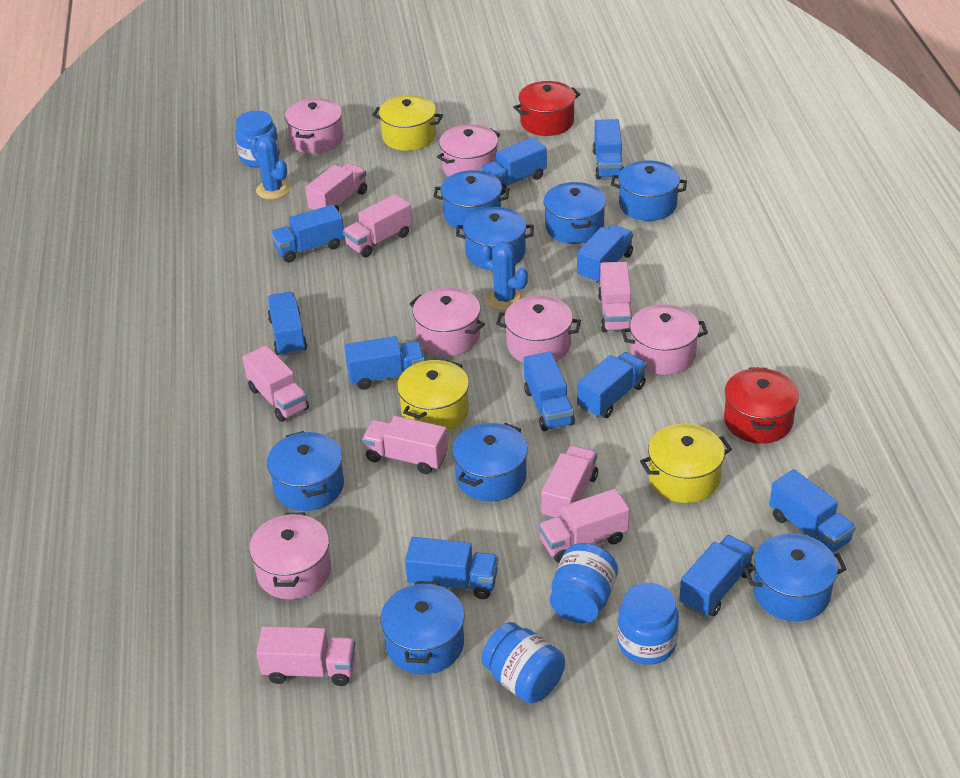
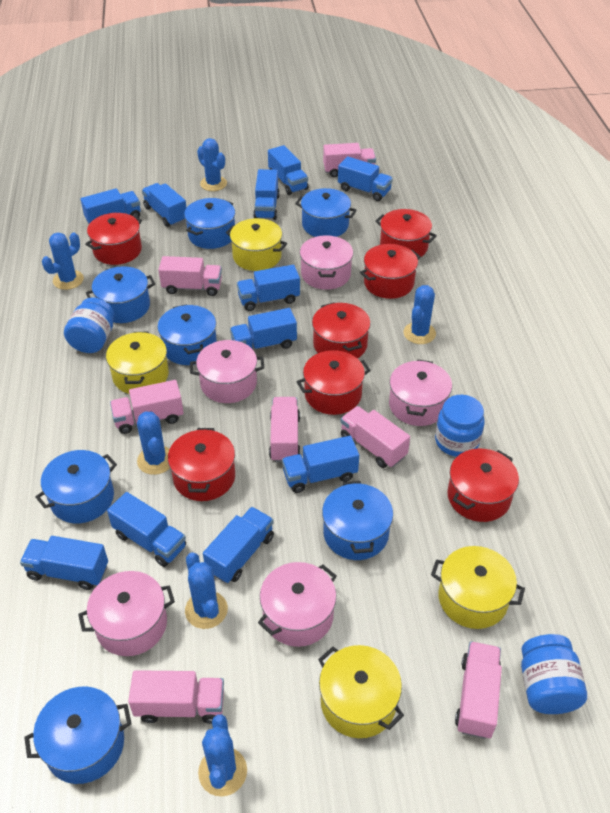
blue cactus: [249,135,290,199] [480,242,528,311] = 2 -> [42,233,84,290] [137,411,170,475] [185,552,228,629] [197,138,227,191] [198,714,247,797] [404,285,436,344] = 6
blue jar: [235,111,280,168] [481,622,565,704] [550,543,618,624] [617,583,679,665] = 4 -> [64,297,115,353] [435,395,484,457] [521,634,587,714] = 3
blue pot: [267,431,344,511] [380,581,464,675] [433,170,509,230] [452,423,528,501] [456,207,534,270] [543,182,606,244] [611,160,687,221] [744,533,847,621] = 8 -> [24,686,132,784] [35,450,117,523] [86,266,155,323] [157,304,217,365] [184,198,235,249] [295,188,357,237] [322,481,393,560] = 7
pink pot: [249,513,331,599] [285,98,343,154] [409,287,485,356] [437,124,500,177] [496,296,581,363] [621,304,708,375] = 6 -> [78,571,175,656] [190,340,264,403] [258,562,337,647] [300,235,353,290] [389,360,452,426] = 5
pink truck: [243,345,309,422] [256,626,356,686] [305,163,367,212] [343,194,412,257] [362,416,448,474] [539,489,630,563] [541,446,598,519] [598,262,632,332] = 8 -> [110,380,184,434] [128,670,224,724] [158,256,222,296] [269,397,300,462] [323,143,376,177] [340,406,410,468] [455,641,502,739] = 7
red pot: [513,81,580,136] [724,367,799,444] = 2 -> [85,213,142,265] [168,428,235,501] [297,350,371,415] [312,302,370,359] [360,244,421,299] [376,209,437,257] [447,449,519,522] = 7
yellow pot: [372,95,443,151] [397,360,469,432] [640,424,732,503] = 3 -> [106,332,169,394] [226,218,287,271] [318,645,404,738] [431,546,525,629] = 4

